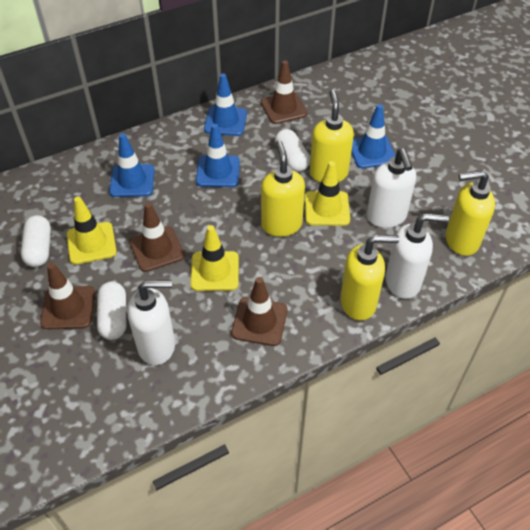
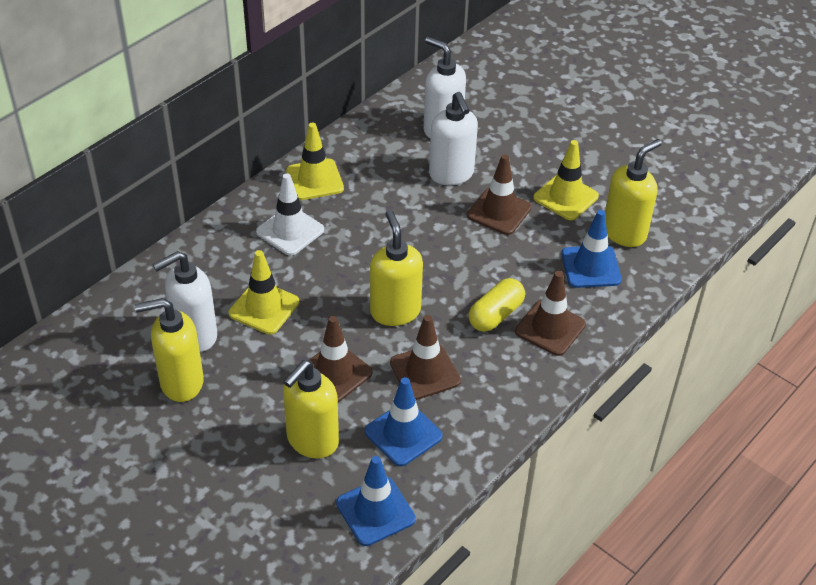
blue traffic cone: [109,133,155,197] [196,124,240,187] [204,73,247,136] [351,104,396,168] = 4 -> [336,456,416,546] [365,377,443,466] [562,210,622,288] = 3
white capsule: [21,215,51,267] [97,281,126,340] [275,129,310,172] = 3 -> none = 0
white traffic cone: none = 0 -> [256,173,324,256] = 1
yellow capsule: none = 0 -> [468,278,525,332] = 1

